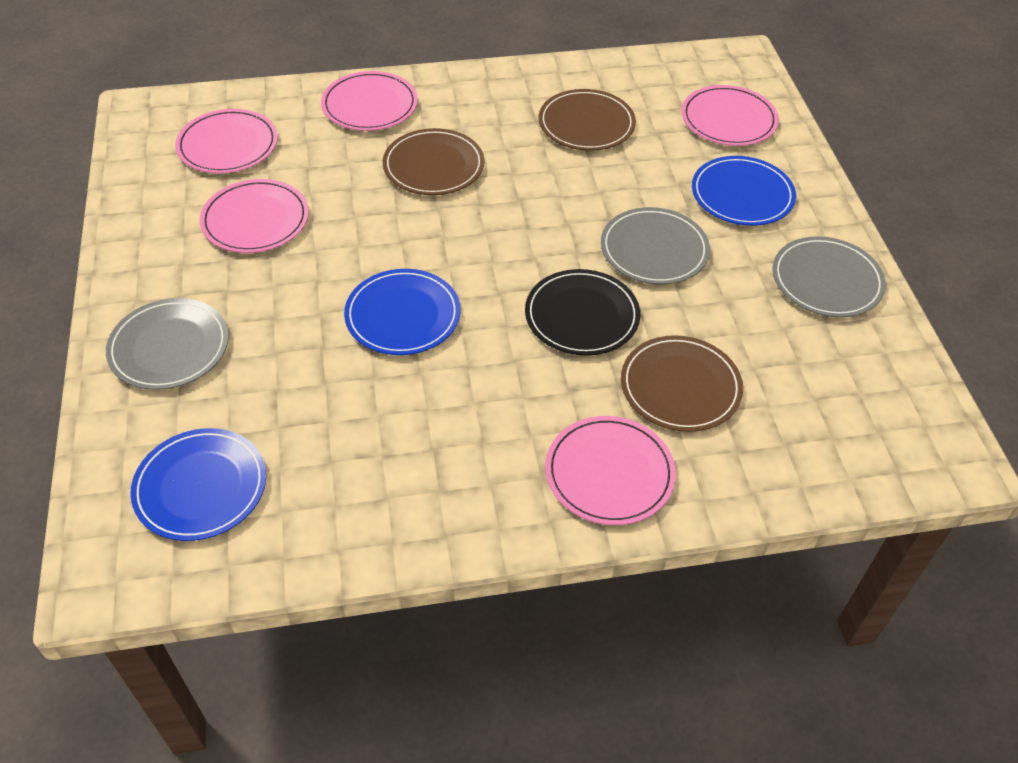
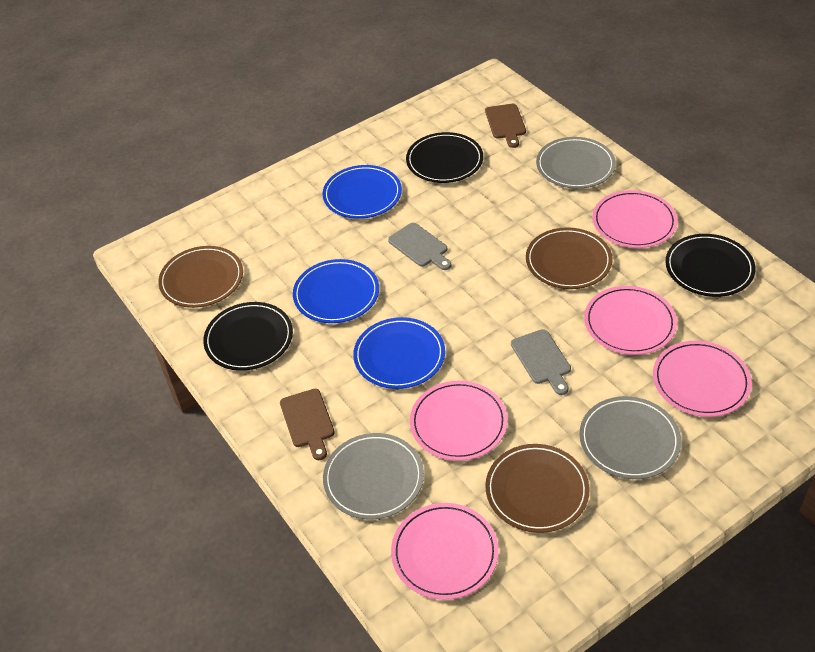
black plate: [525,269,640,355] = 1 -> [203,302,293,371] [406,132,483,183] [665,234,756,297] = 3
brown cutting board: none = 0 -> [280,389,335,460] [485,104,526,148] = 2
grey cutting board: none = 0 -> [388,223,452,270] [511,329,571,395] = 2

